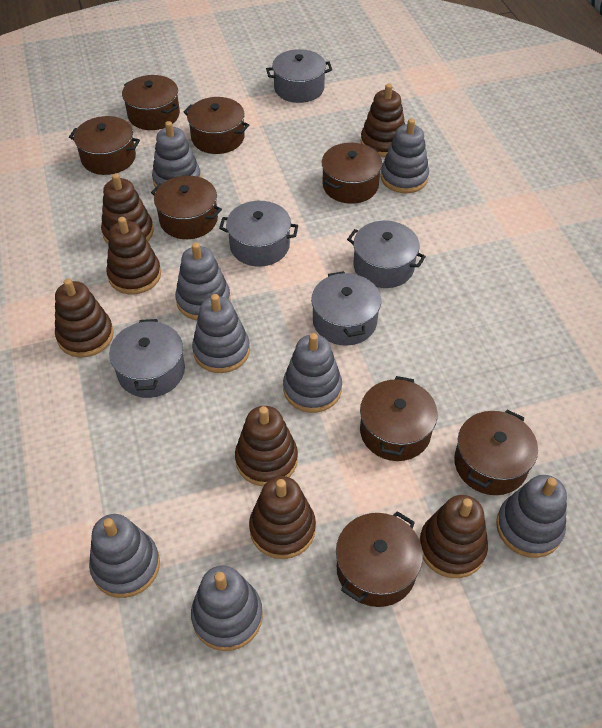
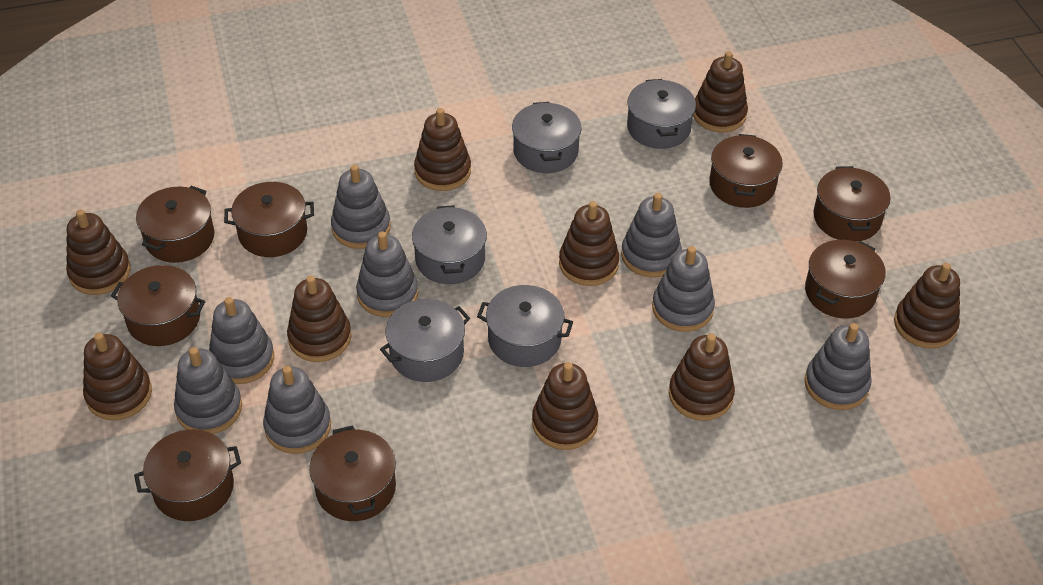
brown stacking toy: [55,278,114,357] [101,173,154,244] [106,217,161,294] [235,406,298,486] [249,476,316,559] [361,84,405,157] [419,495,488,578] = 7 -> [66,210,131,295] [83,333,152,420] [287,276,351,362] [414,108,471,191] [532,362,598,450] [559,201,619,286] [669,334,735,421] [693,51,748,132] [894,263,960,349] = 9

